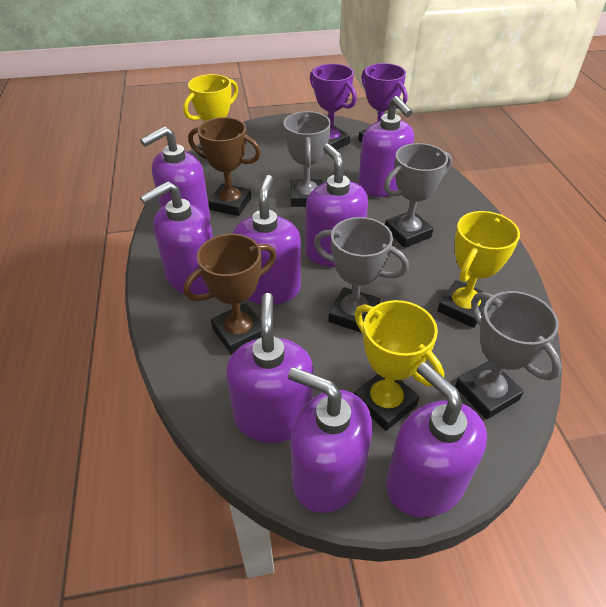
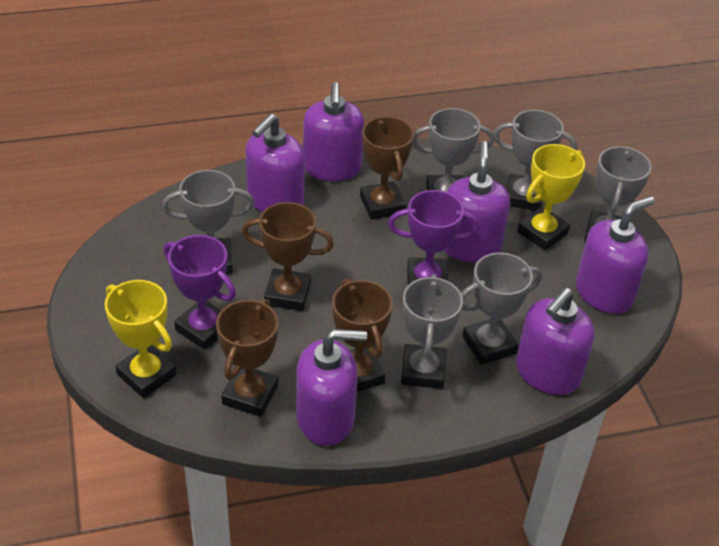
brown trophy: [183,234,276,354] [188,117,261,216] = 2 -> [216,298,278,417] [242,202,334,311] [332,278,393,392] [360,116,414,220] = 4
grey trophy: [283,111,331,207] [314,217,409,333] [384,143,452,248] [455,291,562,420] = 4 -> [162,170,254,274] [401,274,463,389] [413,108,495,192] [461,253,542,365] [494,110,577,211] [584,146,652,243] = 6
purple soap dispenser: [140,126,210,221] [140,181,213,295] [226,293,314,443] [233,175,301,305] [288,367,372,513] [306,144,368,266] [358,96,414,197] [386,362,487,518] = 8 -> [246,114,305,212] [296,329,367,446] [303,82,364,181] [444,141,510,262] [516,288,595,395] [576,196,655,314] = 6
yellow trophy: [183,74,238,160] [354,300,444,431] [437,211,520,328] = 3 -> [105,280,176,398] [517,144,585,250] = 2

